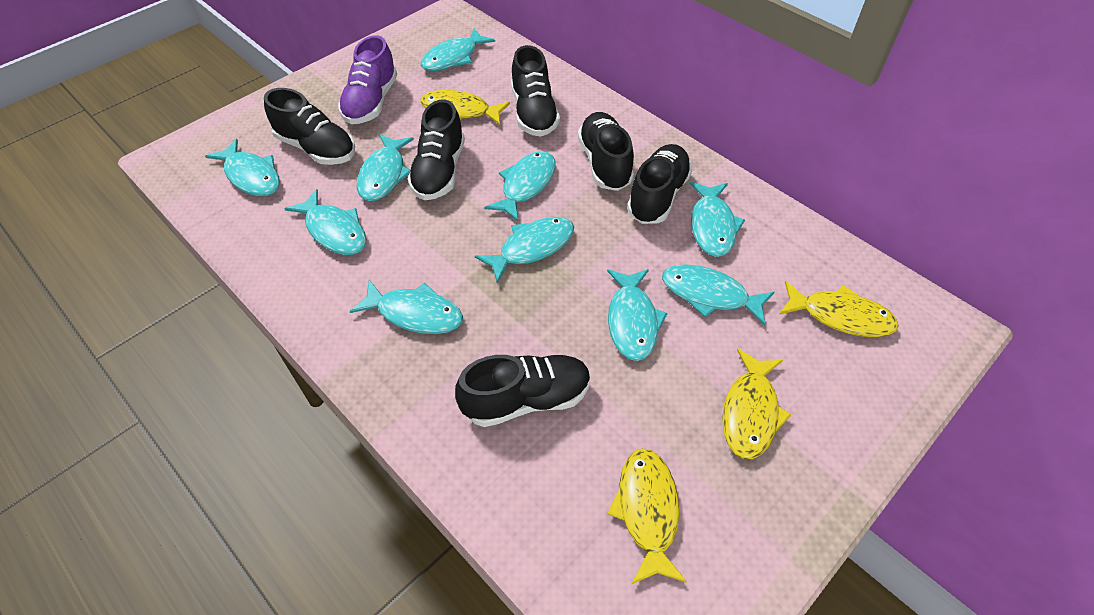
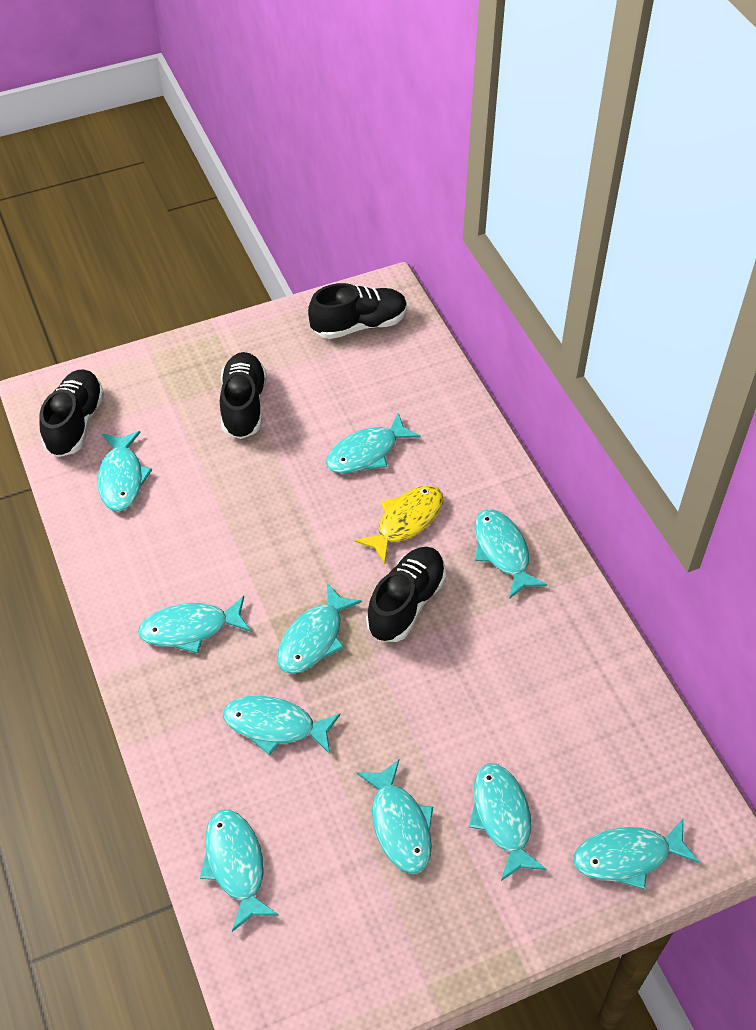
black shoe: [264,88,355,165] [408,99,465,200] [455,355,591,427] [511,45,560,137] [578,112,634,191] [627,144,692,224] = 6 -> [39,370,104,457] [220,352,267,439] [308,283,407,339] [366,547,446,642] = 4
purple shoe: [338,35,397,124] = 1 -> none = 0
yellow fish: [420,90,510,125] [608,448,687,584] [722,348,791,459] [779,281,899,337] = 4 -> [355,486,443,564] = 1

